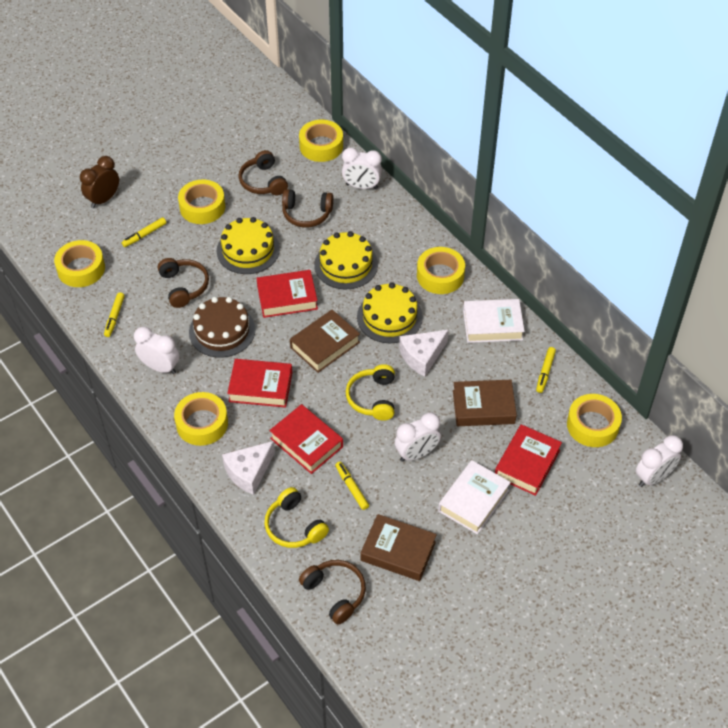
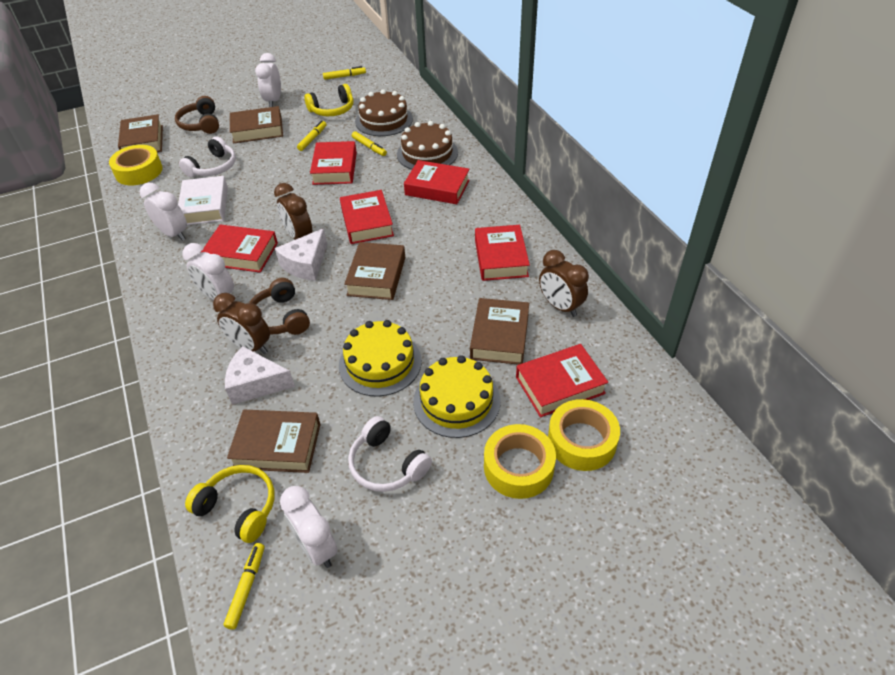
brown book: [290,310,360,373] [361,514,437,581] [453,380,517,426] = 3 -> [118,114,163,152] [227,410,321,473] [230,106,283,144] [344,242,405,300] [470,298,529,365] = 5
brown cake: [189,297,255,358] = 1 -> [355,89,413,136] [397,121,458,170] = 2
brown clock: [80,156,119,208] = 1 -> [213,293,270,354] [274,183,312,240] [539,250,589,317] = 3
brown headphones: [158,258,209,308] [239,150,288,195] [282,189,333,227] [299,560,366,624] = 4 -> [175,96,219,134] [249,278,310,335] = 2
red book: [227,359,292,408] [257,270,318,318] [269,404,343,474] [495,424,562,496] = 4 -> [200,225,278,273] [310,141,357,185] [340,190,394,244] [404,160,470,204] [475,225,530,281] [516,344,608,417] = 6
white book: [438,460,511,534] [463,299,525,343] = 2 -> [178,176,228,225] = 1
white headphones: none = 0 -> [179,137,236,177] [348,416,432,492] = 2
yellow cake: [217,217,280,274] [314,231,378,289] [357,283,423,343] = 3 -> [339,320,422,397] [413,355,500,438] = 2
yellow tape: [54,240,105,287] [174,392,228,446] [178,180,225,224] [299,120,343,162] [417,247,465,294] [567,394,622,447] = 6 -> [109,145,163,185] [484,424,556,499] [548,399,620,471] = 3

